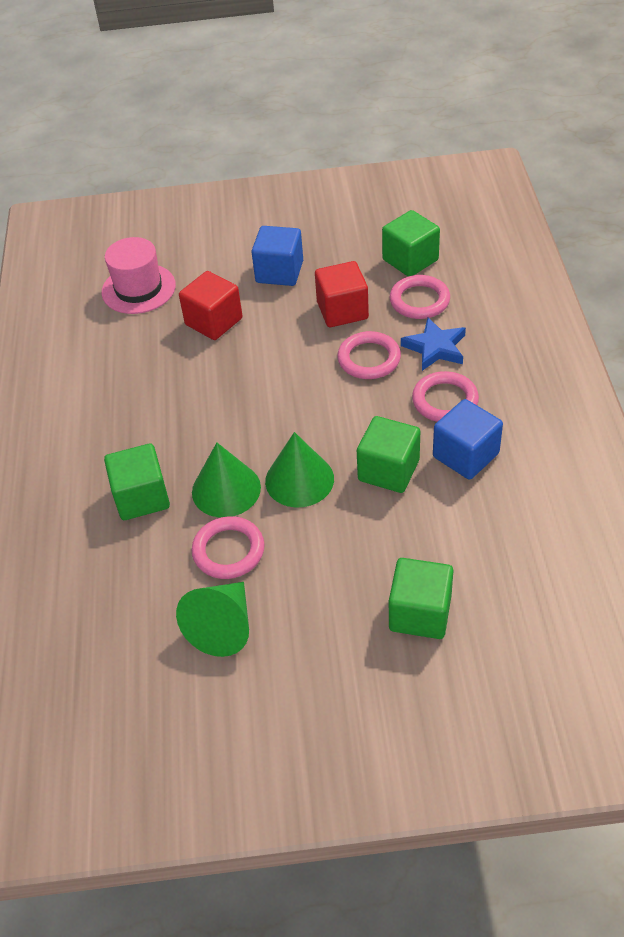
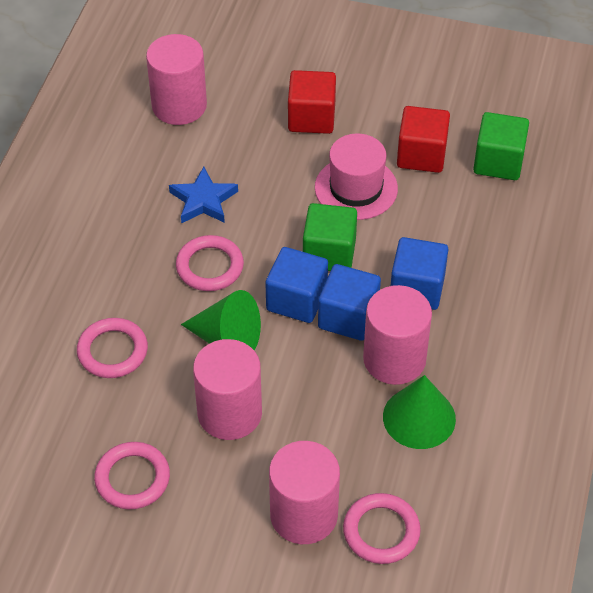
blue cube: [251,226,303,286] [433,399,503,480] = 2 -> [265,247,328,323] [318,264,381,341] [391,237,448,310] = 3
green cone: [176,582,249,657] [192,443,261,517] [265,432,334,508] = 3 -> [181,290,261,351] [383,375,456,449] = 2
green cube: [104,443,170,520] [357,416,420,493] [382,210,440,277] [389,558,453,639] = 4 -> [303,203,357,271] [473,112,529,180] = 2
pink cylinder: none = 0 -> [146,34,207,125] [193,339,262,440] [269,441,340,544] [363,285,432,385] = 4

